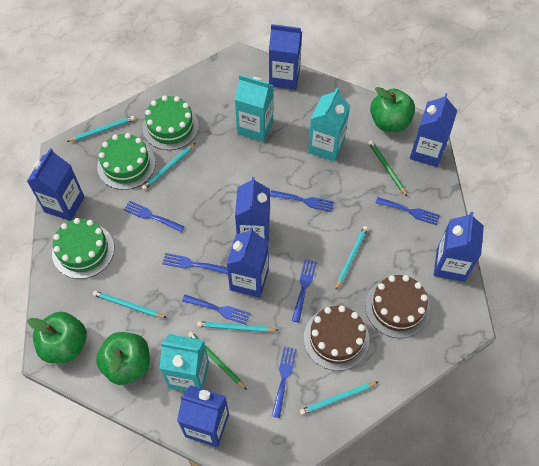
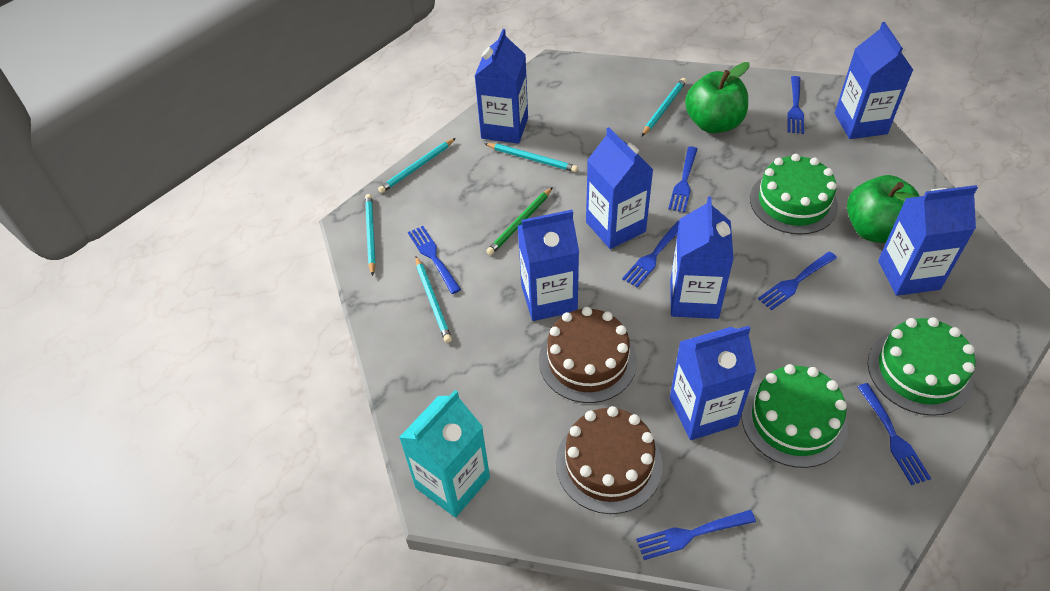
green apple: [27,312,87,363] [96,332,150,385] [370,87,415,132] = 3 -> [685,62,749,133] [847,175,919,243] = 2
green pencil: [188,332,247,390] [368,140,408,197] = 2 -> [486,187,553,255] = 1
turquoise carton: [159,334,209,391] [235,75,274,142] [308,88,350,162] = 3 -> [399,390,490,518] = 1
turquoise pencil: [67,116,135,142] [93,291,166,318] [142,143,195,190] [197,321,279,332] [300,382,378,415] [336,226,368,290] = 6 -> [365,194,376,276] [378,138,456,193] [415,256,452,343] [484,143,578,172] [642,78,687,136] = 5

